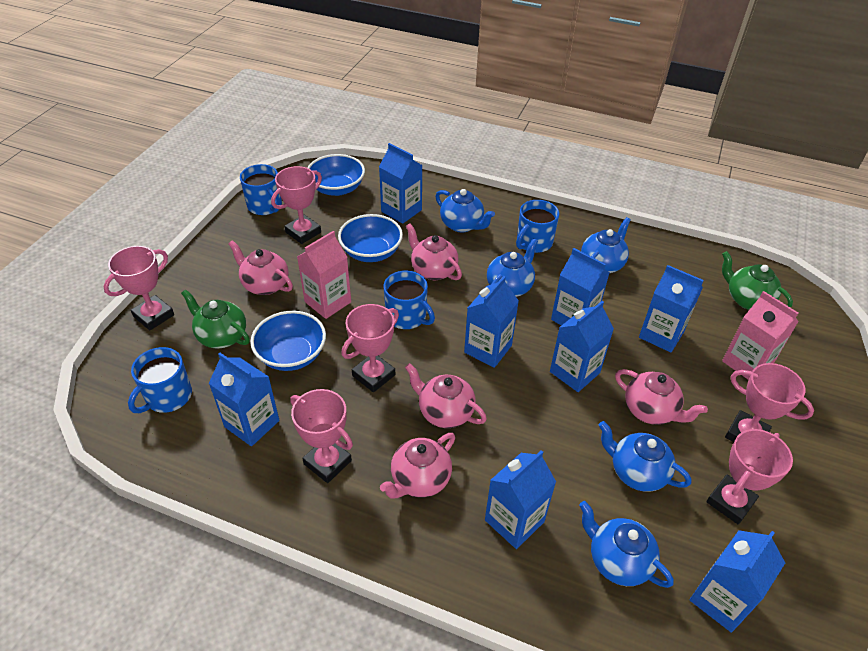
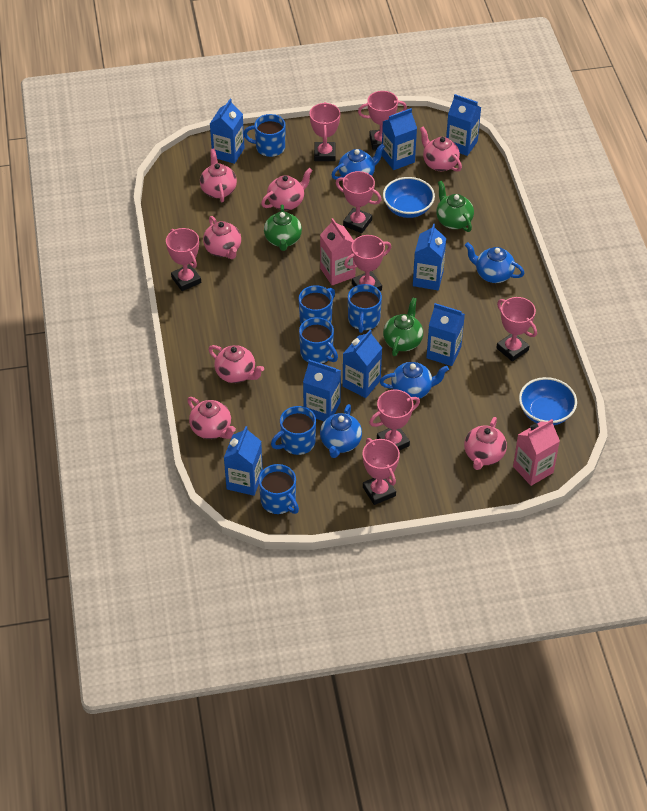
blue bowl: [250,311,326,371] [307,154,365,196] [338,214,403,262] = 3 -> [383,177,435,218] [519,377,577,425] = 2
blue mug: [128,347,192,413] [240,164,282,215] [384,271,435,329] [516,200,559,253] = 4 -> [244,114,285,157] [259,464,299,514] [271,406,316,455] [299,285,335,324] [299,317,338,364] [348,284,382,333] = 6
blue teapot: [435,189,495,232] [487,238,538,297] [579,501,674,588] [581,217,631,273] [599,421,691,492] = 5 -> [320,404,362,458] [332,144,385,180] [380,362,449,399] [465,242,525,283] = 4
green teapot: [181,289,250,349] [722,251,793,310] = 2 -> [264,205,302,251] [383,297,423,356] [436,180,474,232] = 3
pink teapot: [228,240,293,295] [380,433,455,498] [405,363,487,428] [406,223,462,280] [615,369,708,425] = 5 -> [187,397,236,439] [200,148,237,202] [203,216,241,259] [209,345,264,383] [261,168,313,211] [420,127,462,172] [464,417,507,470] = 7
pink trophy: [103,246,174,330] [271,166,322,244] [290,389,353,483] [341,304,399,392] [706,429,793,525] [725,363,814,442] = 6 -> [166,228,201,291] [309,102,340,161] [336,171,381,233] [344,235,391,291] [358,91,407,150] [362,438,400,505] [369,390,420,451] [496,297,537,362] = 8

